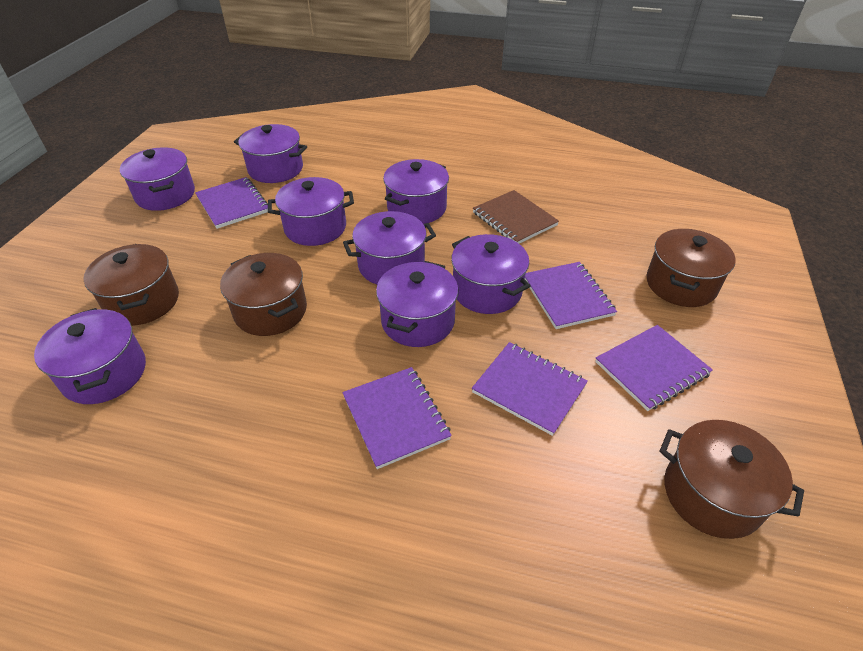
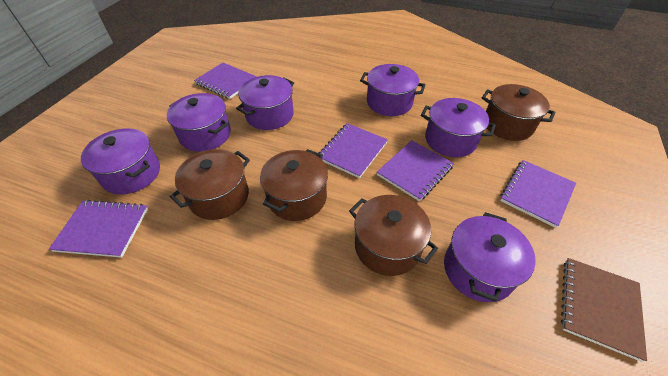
purple pot: [34,308,146,404] [120,147,195,211] [234,124,307,183] [268,177,354,246] [343,211,436,284] [376,261,458,347] [383,159,449,224] [451,234,530,314] = 8 -> [81,128,160,195] [167,93,231,152] [236,75,294,130] [360,64,425,116] [421,98,496,157] [444,212,536,302] = 6

